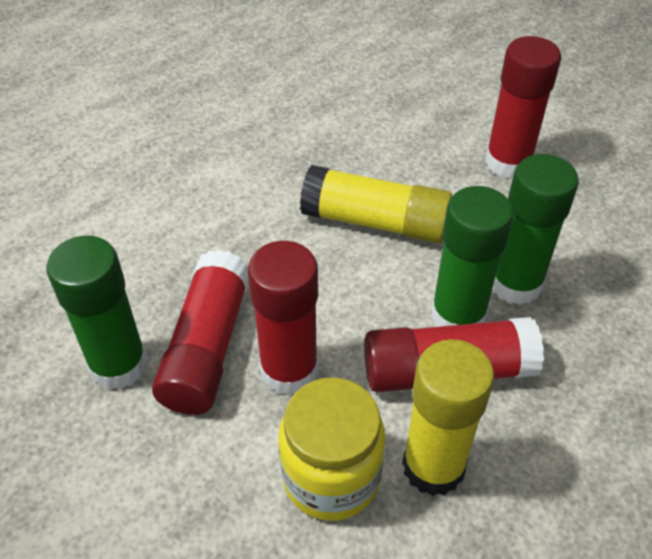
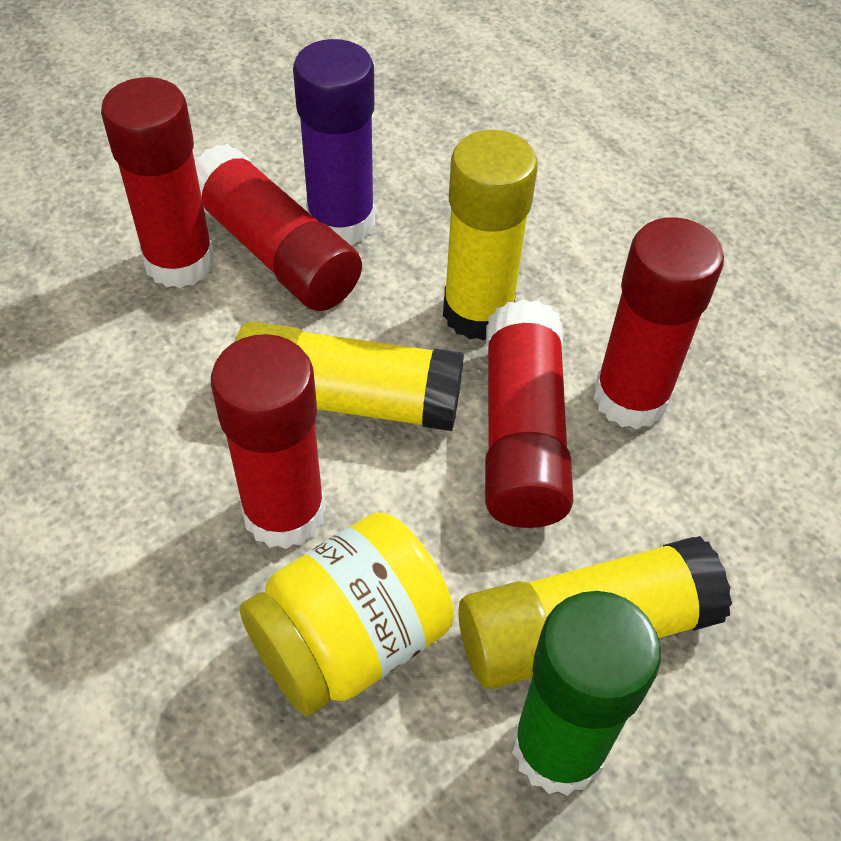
green glue stick: [46,236,148,390] [431,186,514,327] [493,154,579,305] = 3 -> [512,591,661,796] = 1
purple glue stick: none = 0 -> [293,39,375,246] = 1
red glue stick: [152,250,249,415] [248,241,318,396] [364,317,544,392] [485,36,561,179] = 4 -> [101,77,215,288] [195,144,362,311] [211,334,326,549] [485,299,574,528] [594,217,724,429] = 5
yellow glue stick: [300,165,452,243] [402,339,494,496] = 2 -> [235,321,464,431] [443,130,538,341] [458,536,732,689] = 3

